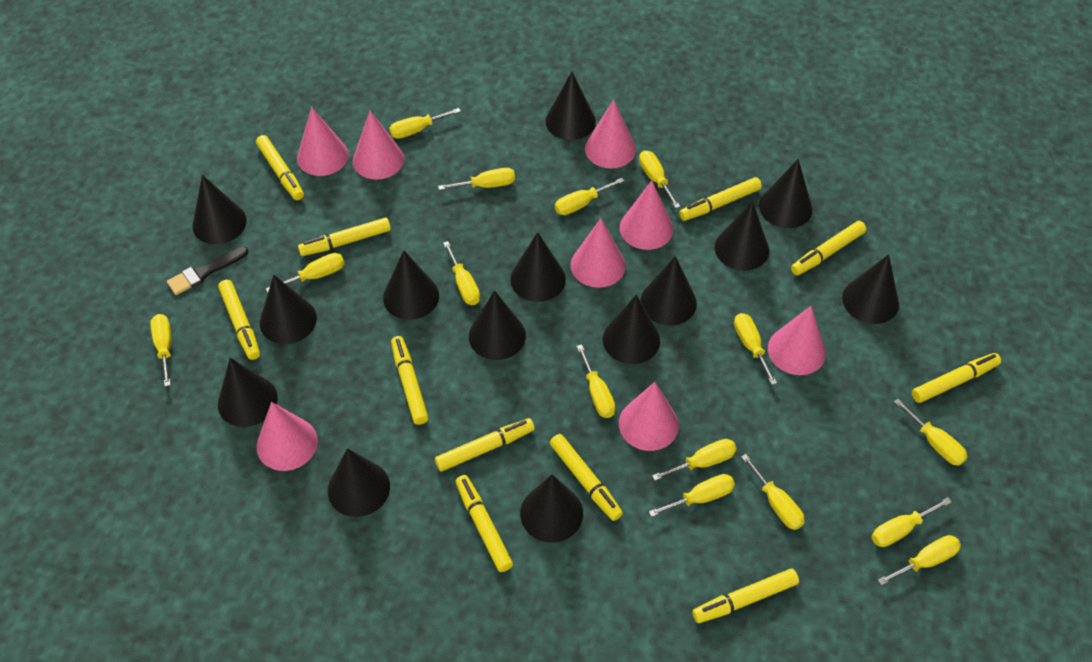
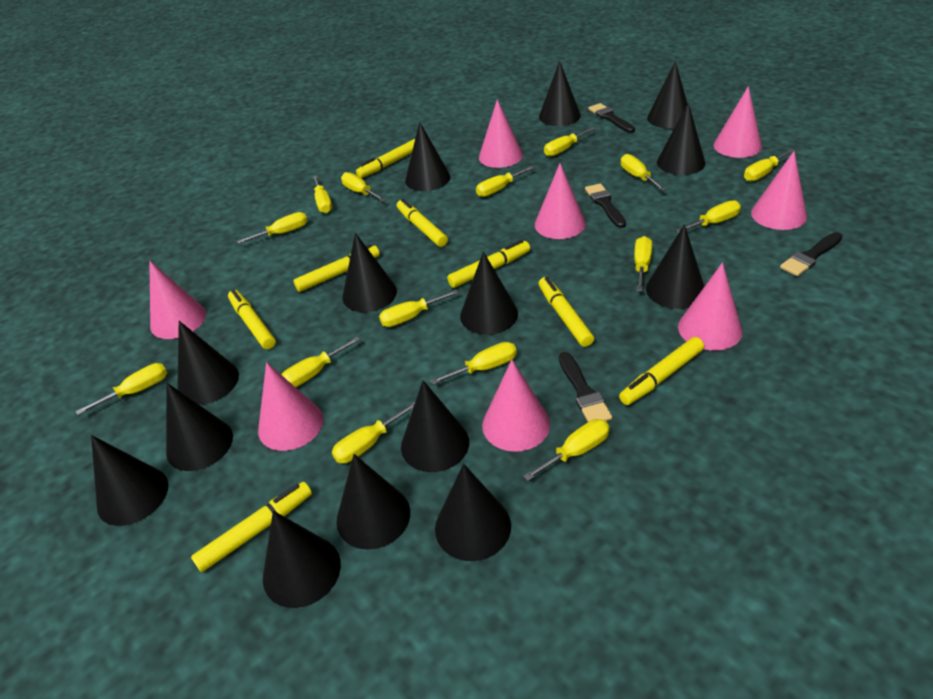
black brush: [167,246,249,295] = 1 -> [559,352,613,422] [585,184,626,228] [588,103,635,133] [780,232,843,276] = 4
yellow marker: [218,280,260,360] [256,135,304,200] [298,217,391,256] [391,336,429,425] [435,418,535,471] [456,475,513,572] [550,434,623,521] [679,177,762,221] [692,569,799,623] [791,221,866,275] [912,353,1001,403] = 11 -> [191,482,312,572] [228,289,276,349] [294,245,380,292] [356,139,415,178] [397,199,448,247] [447,240,530,288] [538,277,594,347] [619,337,704,405] = 8

